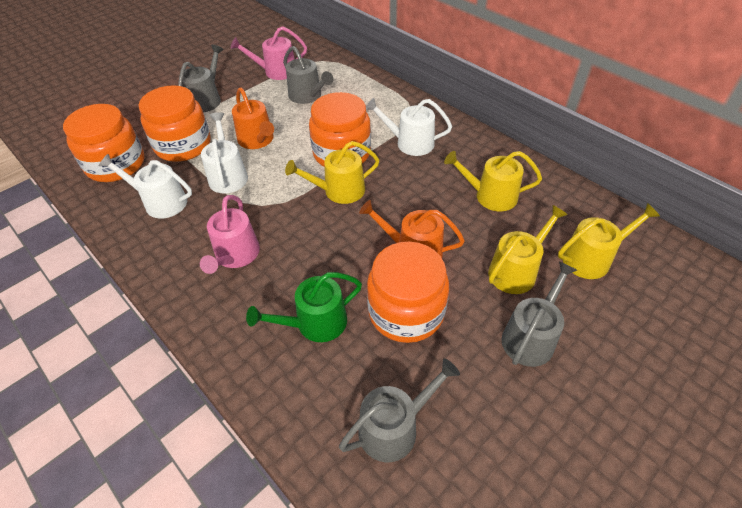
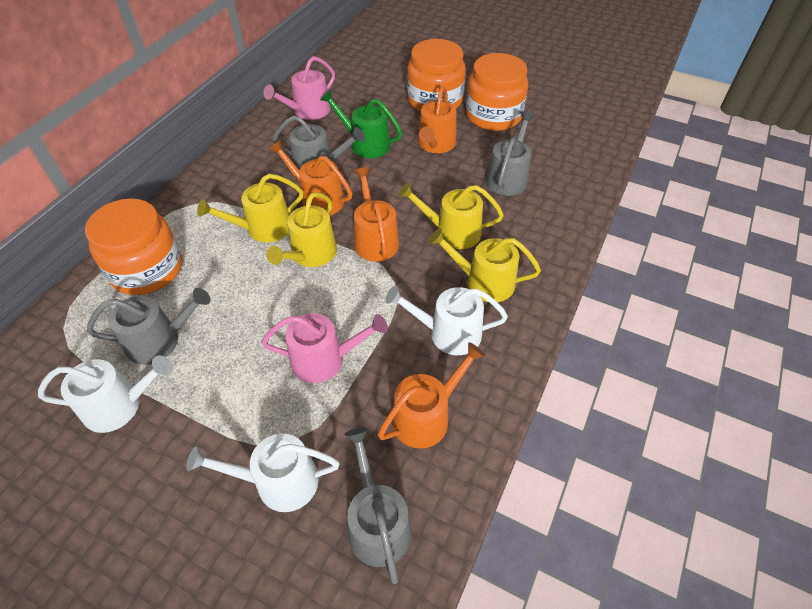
orange jar: [63,104,144,182] [139,85,211,162] [309,92,371,166] [367,242,449,343] = 4 -> [85,198,182,295] [407,39,466,112] [466,53,528,131] = 3
orange watering can: [232,87,274,149] [359,200,465,258] = 2 -> [269,140,352,215] [354,167,399,262] [378,342,486,449] [418,86,456,153] = 4

